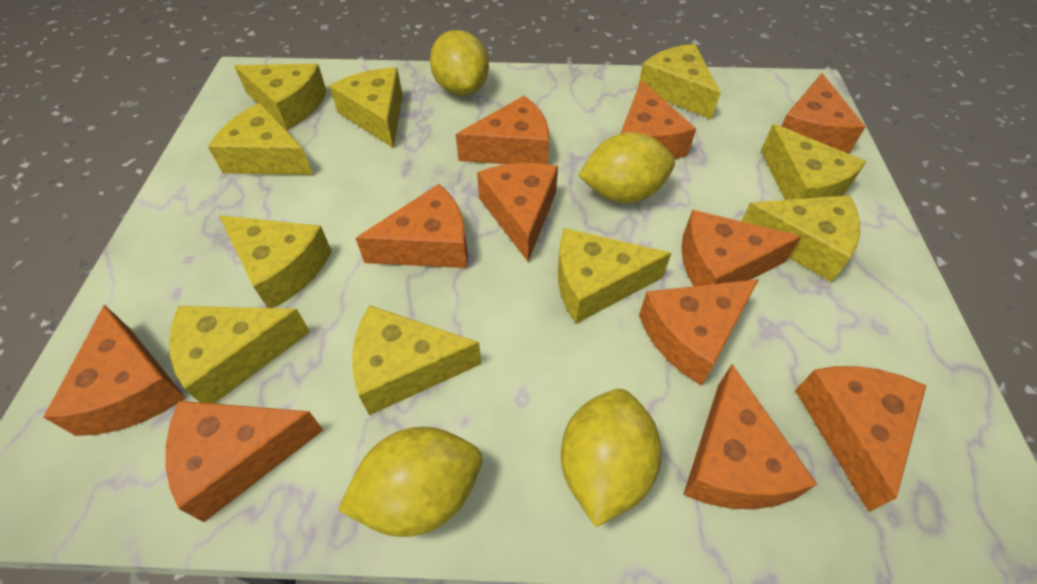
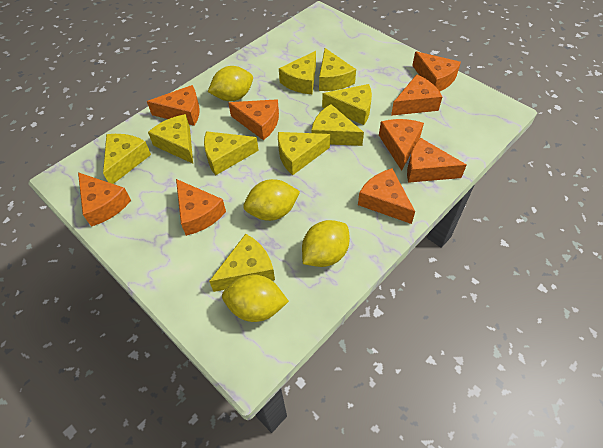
orange cheese: [43,305,186,436] [166,401,323,522] [356,184,468,268] [456,96,549,164] [477,163,558,261] [620,80,696,159] [639,279,759,386] [682,210,802,286] [683,364,817,509] [781,73,866,154] [795,366,926,512] = 11 -> [78,173,131,227] [147,85,200,126] [176,179,226,236] [228,99,279,140] [358,168,415,224] [379,119,424,171] [391,74,442,116] [407,138,467,183] [412,51,461,91] = 9
yellow cheese: [169,306,310,404] [208,103,313,175] [219,215,332,308] [234,64,327,130] [329,68,403,148] [352,305,481,415] [558,228,671,324] [638,44,721,120] [742,195,860,283] [761,124,866,200] = 10 -> [103,134,151,184] [148,114,193,164] [204,131,259,175] [209,234,275,292] [278,132,330,175] [279,51,316,94] [311,104,364,146] [319,48,356,91] [322,84,372,125] = 9

